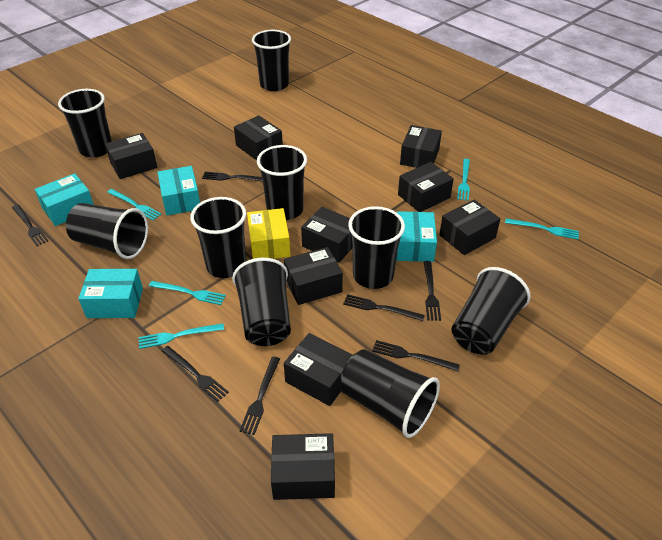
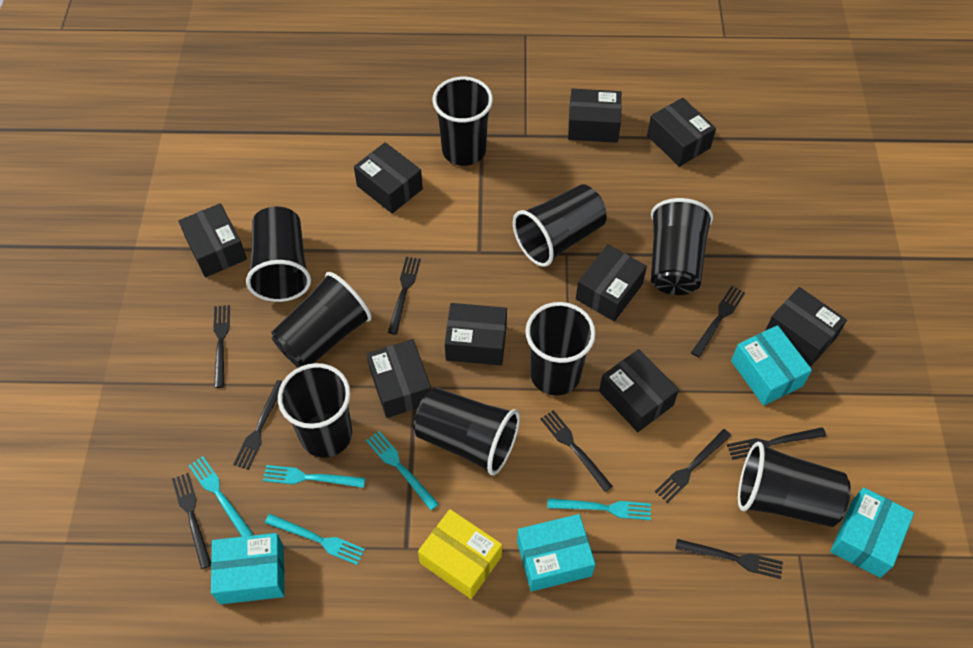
black fork: [12,205,48,246] [162,346,229,402] [202,172,263,182] [239,357,280,435] [343,294,425,321] [372,340,460,371] [424,261,441,321] = 7 -> [172,473,211,569] [213,305,230,388] [233,380,283,470] [388,257,421,335] [540,410,613,492] [655,429,731,503] [675,539,783,579] [691,286,745,358] [727,427,826,460] = 9

